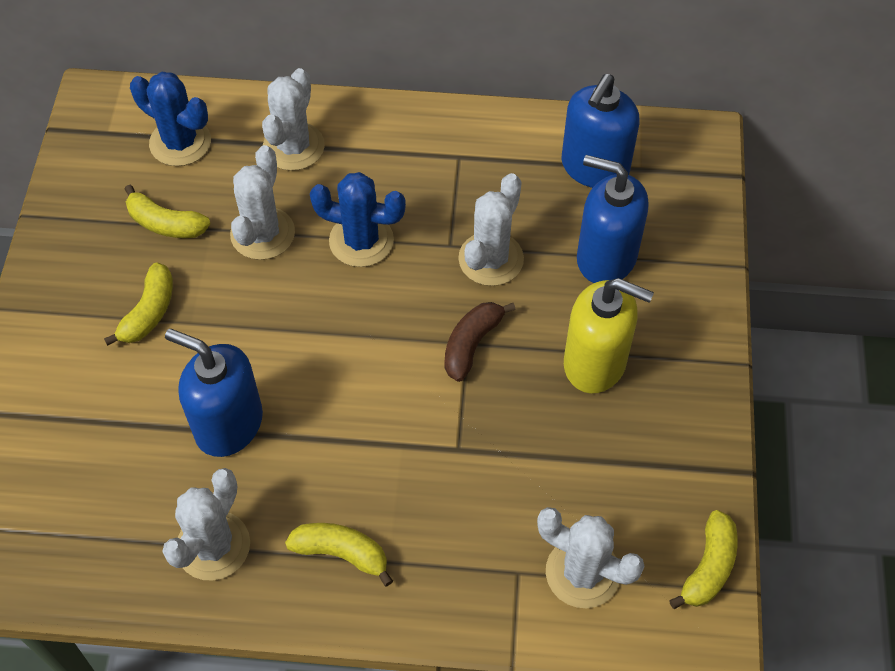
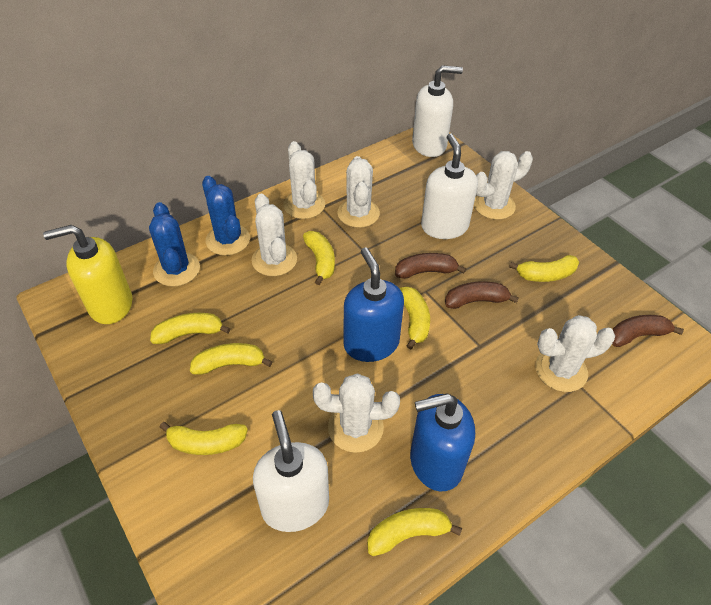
blue soap dispenser: [165,329,263,457] [561,74,639,188] [577,155,649,283] = 3 -> [344,247,404,362] [410,393,475,491] = 2
brown banana: [445,302,516,382] = 1 -> [395,253,466,279] [445,281,519,309] [612,315,684,347] = 3
white cactus: [162,468,250,580] [230,145,295,260] [262,68,325,171] [458,173,524,286] [537,507,645,608] = 5 -> [251,194,297,276] [283,141,325,219] [313,373,400,453] [338,156,380,228] [474,151,533,220] [536,315,615,392] = 6
white soap dispenser: none = 0 -> [253,410,329,532] [412,65,463,157] [421,133,478,239] = 3
yellow banana: [104,262,173,346] [125,185,210,238] [285,523,393,586] [669,510,738,609] = 4 -> [150,313,230,344] [160,422,248,455] [190,343,273,375] [303,231,335,285] [367,508,462,556] [399,287,430,350] [509,255,579,282] = 7

